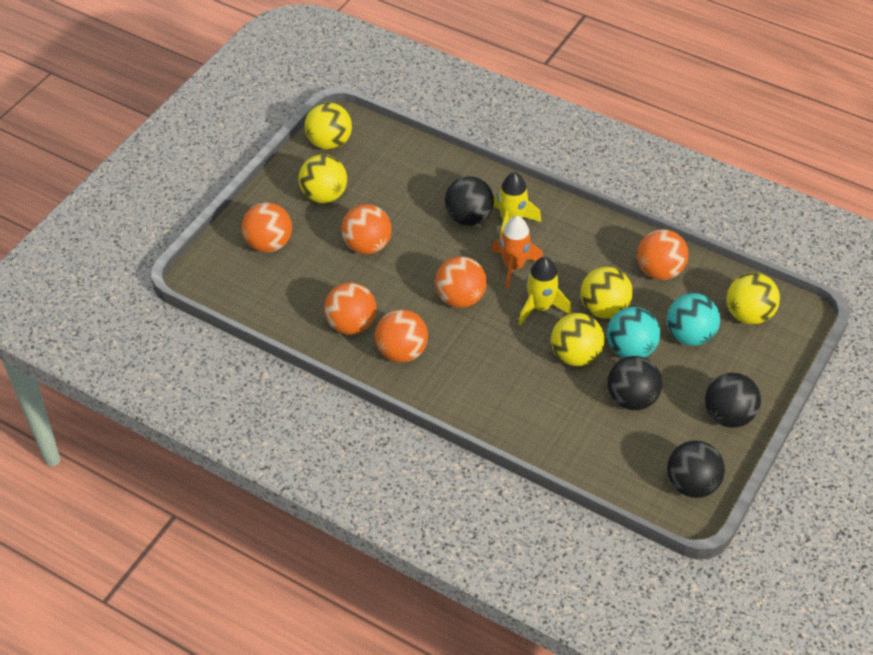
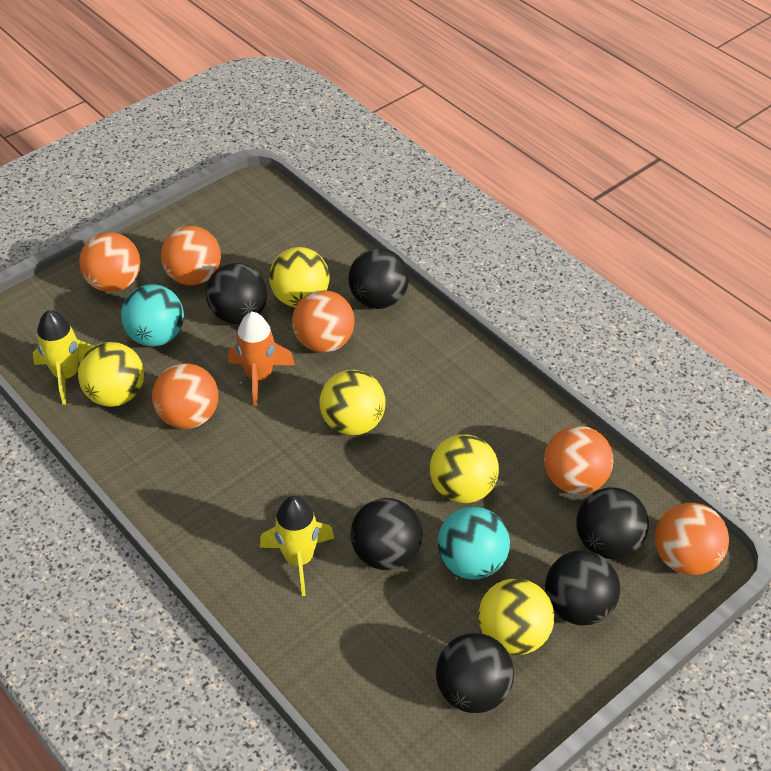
black ball: [445,176,494,226] [607,356,662,410] [667,441,725,498] [705,373,761,428] = 4 -> [206,263,267,324] [349,248,409,309] [350,498,422,570] [436,633,514,713] [545,550,620,626] [576,487,649,559] = 6

